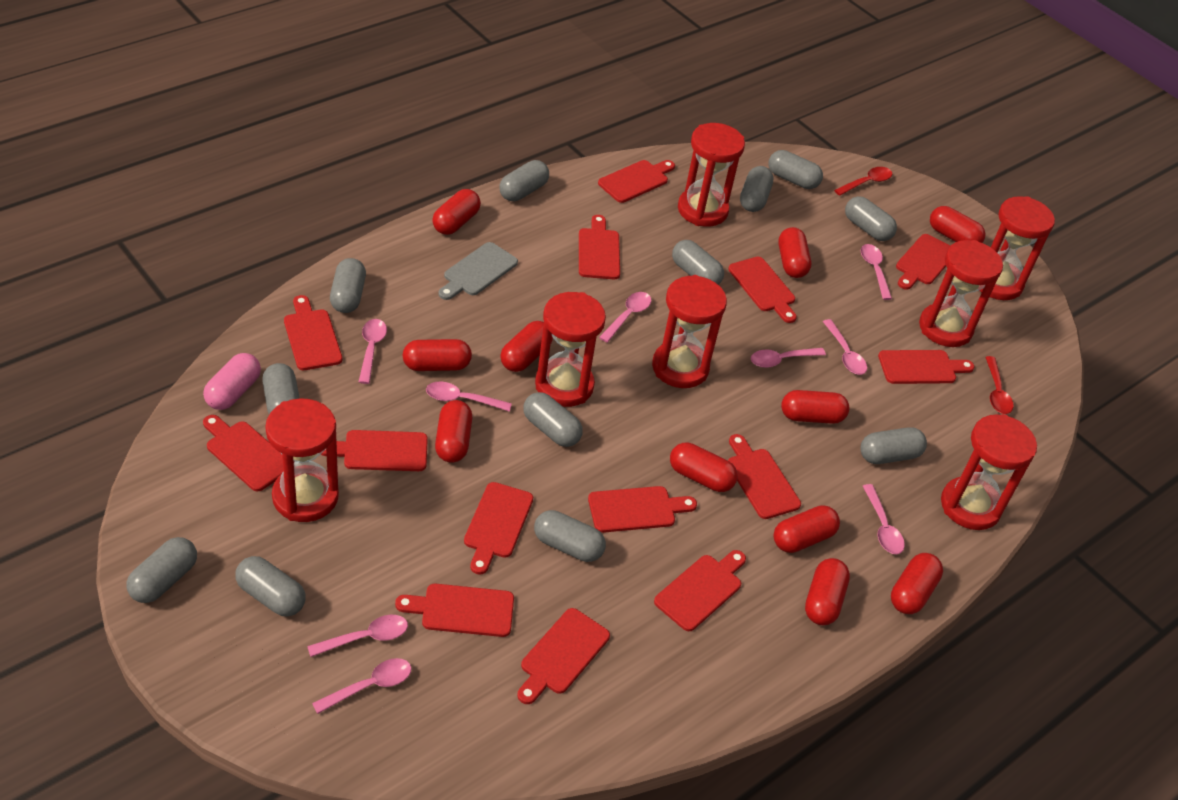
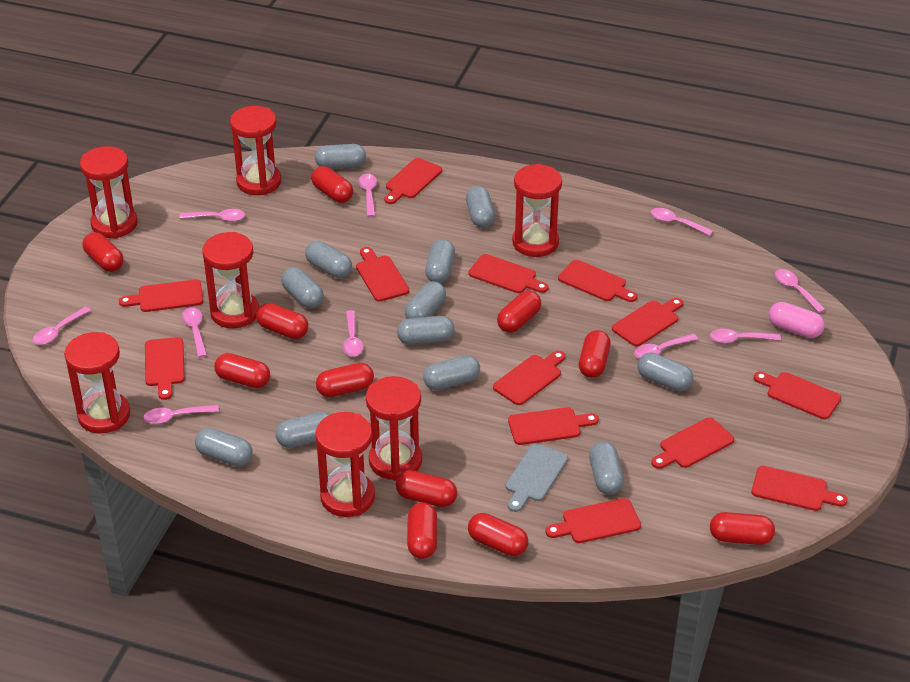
pink spoon: [307,615,408,657] [312,658,412,714] [359,319,387,384] [426,381,512,412] [599,292,651,343] [751,348,826,368] [823,319,867,375] [861,244,892,300] [863,484,905,554] = 9 -> [33,306,91,345] [143,405,219,424] [179,209,245,222] [182,307,207,358] [343,310,363,357] [358,173,377,217] [634,334,698,359] [651,208,713,236] [710,329,781,343] [775,269,826,313] = 10
red cutting board: [203,415,283,491] [284,295,342,370] [321,430,428,471] [395,584,514,637] [464,482,533,575] [517,608,610,704] [579,215,620,279] [588,486,697,533] [598,160,675,203] [654,550,746,631] [728,257,797,323] [728,434,801,519] [878,350,974,384] [896,234,950,290] = 14 -> [119,279,203,312] [145,337,185,400] [356,247,409,302] [384,158,442,204] [468,254,549,293] [493,351,566,405] [508,407,599,445] [545,498,641,543] [558,260,637,302] [612,298,683,347] [651,417,734,469] [751,466,847,511] [754,372,841,419] = 13
red spoon: [834,167,892,196] [985,356,1014,414] = 2 -> none = 0

